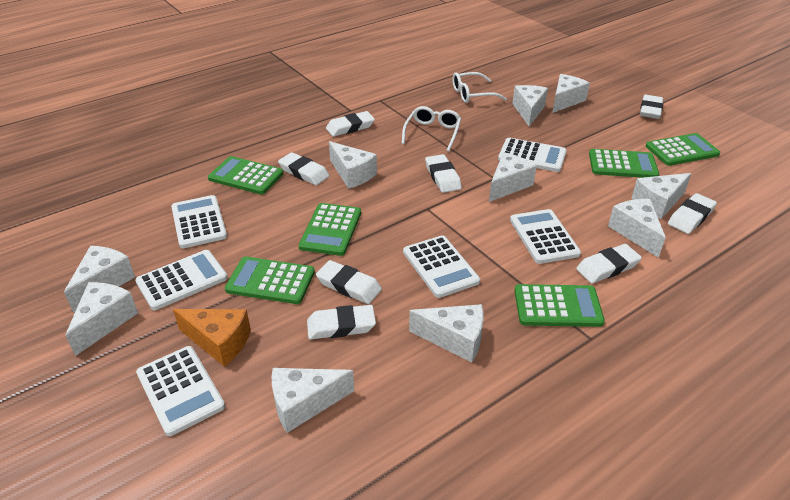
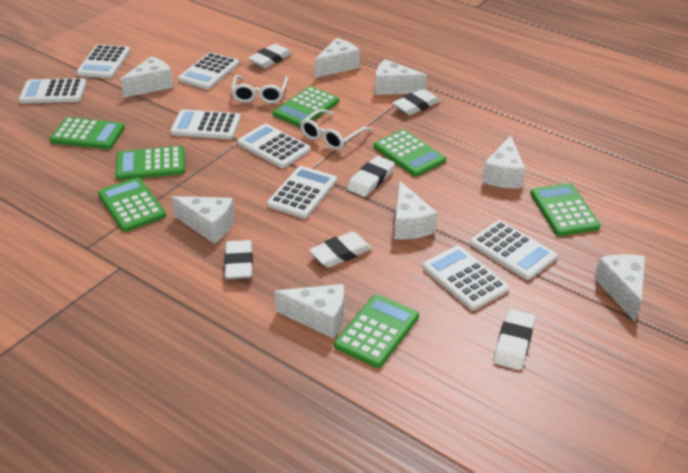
green calculator: [208,156,284,194] [225,256,315,304] [299,203,361,256] [514,284,605,327] [589,149,659,178] [646,133,720,166] = 6 -> [50,117,125,149] [98,177,166,232] [115,146,185,180] [273,86,339,128] [334,294,419,368] [373,129,446,177] [530,183,600,236] = 7
orange cheese: [173,309,251,367] = 1 -> none = 0
white calculator: [135,250,228,310] [136,346,225,436] [171,195,227,248] [403,235,480,298] [498,138,567,172] [510,209,581,264] = 6 -> [19,78,86,103] [76,44,130,78] [170,109,241,139] [178,52,239,90] [237,124,311,168] [267,166,337,218] [422,246,509,311] [470,220,557,280] = 8
white cheese: [64,246,135,313] [65,282,138,356] [272,368,354,433] [329,141,377,189] [409,304,484,362] [489,152,537,202] [512,85,548,126] [552,74,590,113] [608,199,666,258] [631,173,692,219] = 10 -> [120,56,174,98] [171,196,235,244] [274,284,344,338] [314,38,360,78] [375,59,427,95] [394,181,437,239] [482,136,525,188] [594,254,645,321] = 8
white eraser: [278,152,330,185] [307,305,376,339] [316,260,382,304] [326,111,375,137] [425,154,462,193] [576,244,642,283] [640,95,663,119] [668,193,717,234] = 8 -> [224,240,253,279] [248,44,292,68] [309,231,372,268] [347,156,395,197] [392,89,440,115] [493,309,535,370] = 6

